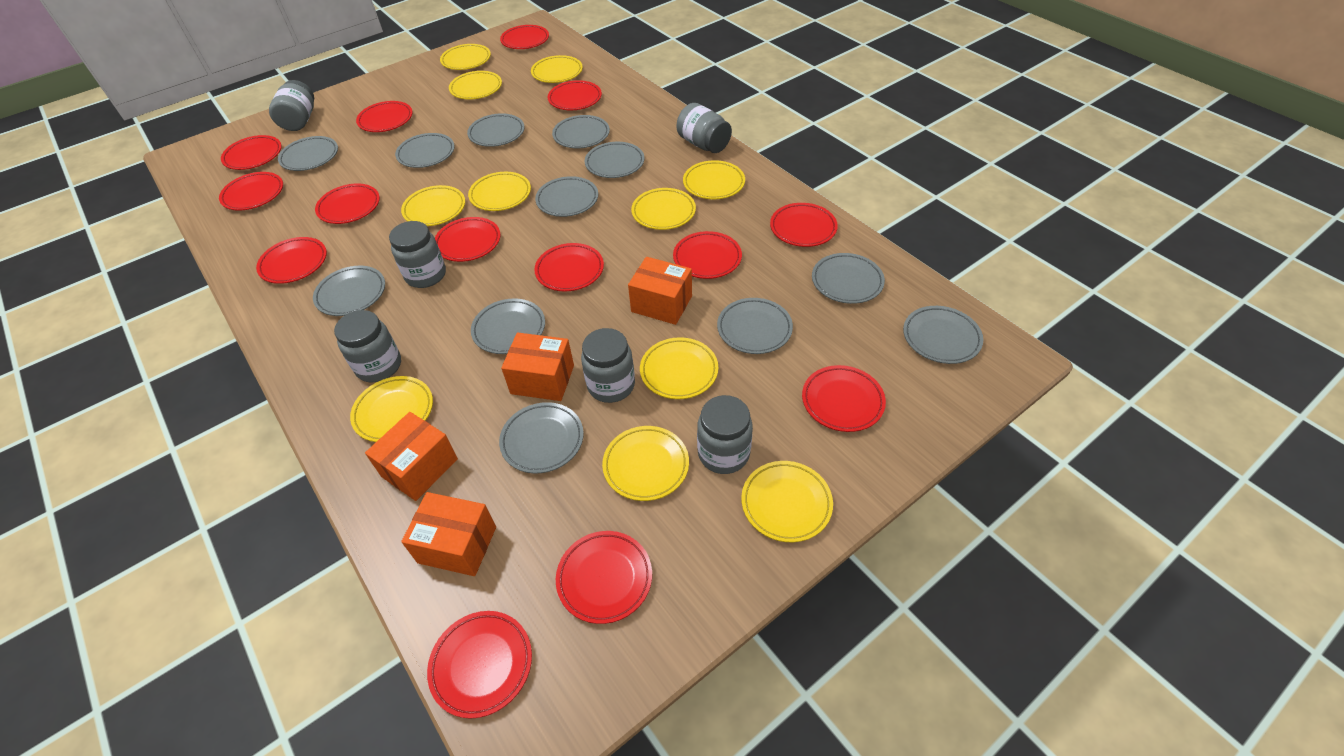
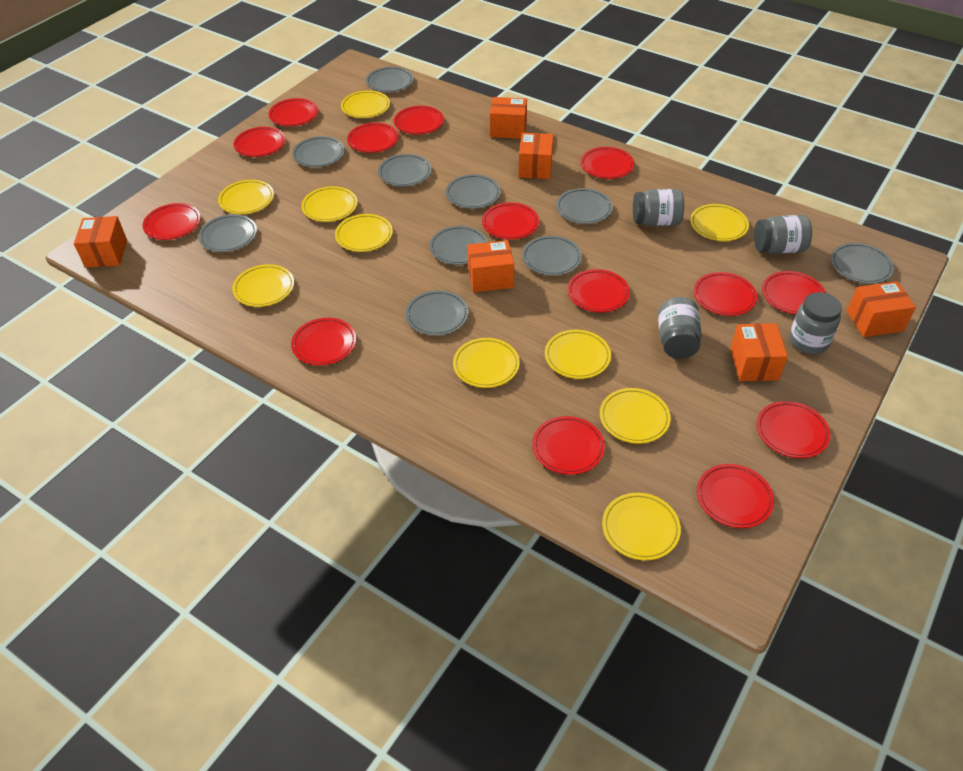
grey jar: [269,80,314,131] [334,310,401,382] [389,221,446,288] [581,328,635,403] [677,103,732,153] [697,395,753,474] = 6 -> [633,189,684,226] [658,297,702,359] [754,215,812,254] [789,292,842,354] = 4
grey plate: [278,136,338,171] [313,266,385,316] [395,133,455,168] [467,113,525,147] [471,299,545,354] [499,402,584,473] [535,176,598,217] [552,115,610,148] [585,142,645,178] [717,298,793,354] [812,253,885,304] [903,306,983,364] = 12 -> [198,214,257,252] [292,136,345,167] [366,67,414,92] [378,154,432,187] [405,290,469,336] [429,226,488,265] [446,174,501,209] [522,236,582,276] [556,188,613,224] [831,243,894,284] = 10
orange box: [365,412,458,501] [401,492,496,576] [501,332,574,401] [628,257,692,325] = 4 -> [74,216,127,268] [467,240,514,292] [490,97,527,139] [519,133,553,179] [730,323,788,381] [847,281,916,337] = 6
yellow plate: [350,376,433,442] [401,185,465,226] [440,44,491,70] [449,71,502,99] [468,172,531,211] [531,55,583,83] [602,426,689,501] [631,188,696,230] [640,337,718,399] [683,160,745,199] [741,461,833,542] = 11 -> [218,180,274,214] [232,264,294,307] [301,186,357,222] [335,214,393,252] [341,90,390,118] [453,338,520,388] [545,330,611,379] [600,388,671,444] [602,493,681,560] [690,204,749,241] = 10

